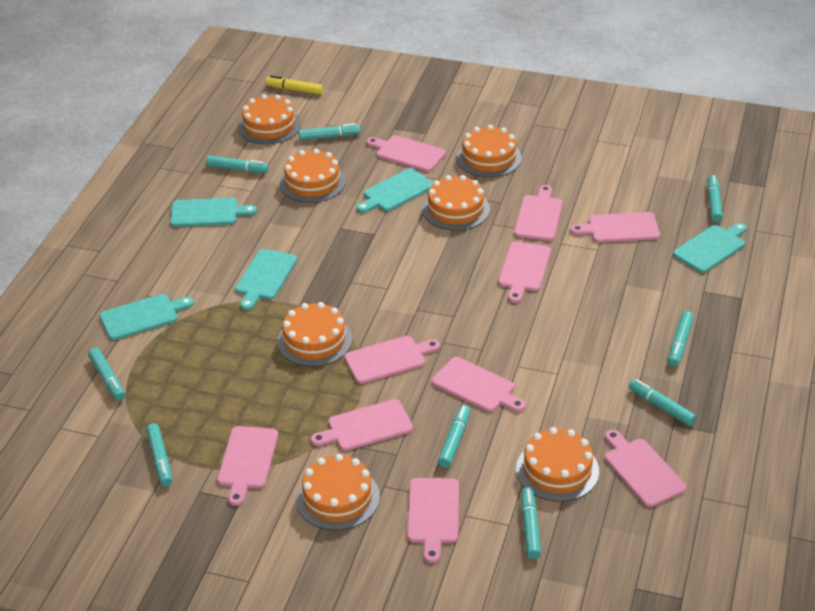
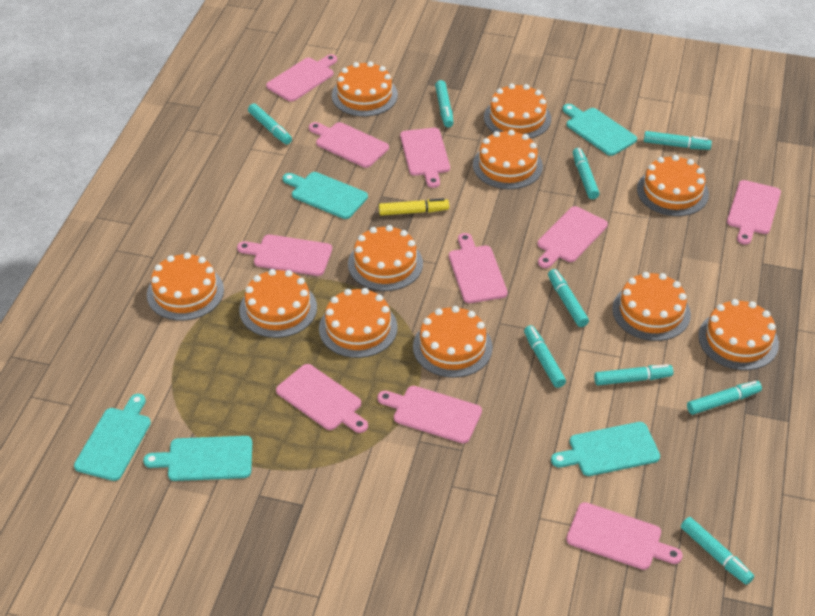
orange cake: [238,94,301,144] [277,302,352,367] [279,149,346,203] [296,454,380,531] [422,175,490,230] [456,125,522,177] [516,427,599,502] = 7 -> [147,252,224,321] [239,269,317,338] [319,288,398,358] [332,61,398,116] [348,225,423,291] [413,306,493,378] [473,130,543,189] [484,84,551,139] [612,272,691,341] [637,155,709,216] [698,299,779,370] = 11

